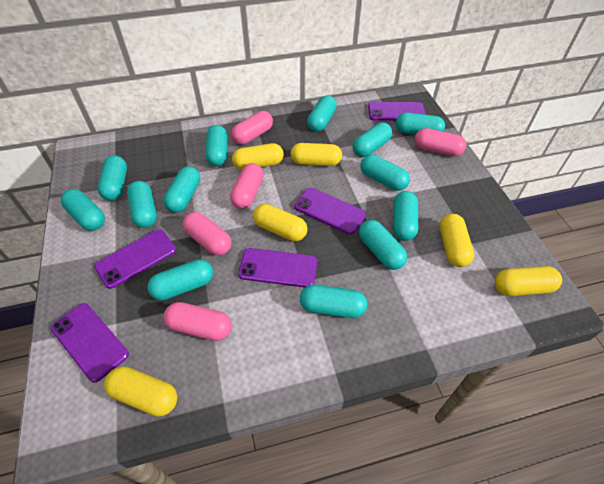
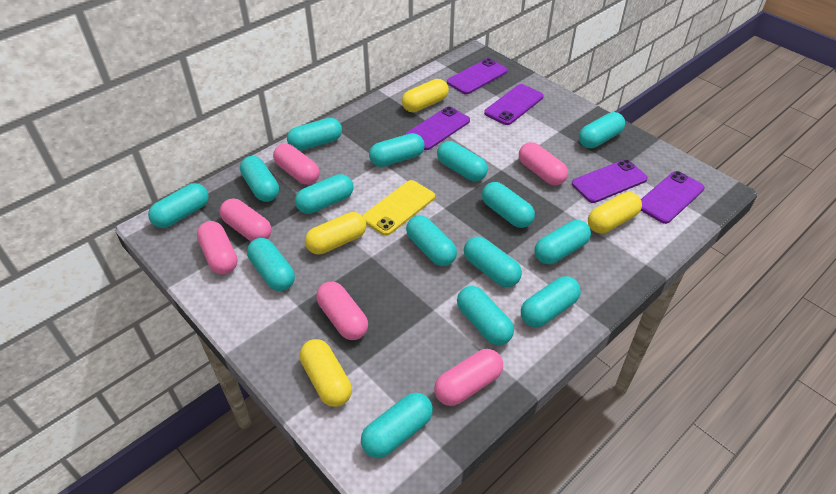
pink capsule: [164,302,232,341] [183,212,231,255] [230,163,264,209] [231,111,273,145] [415,128,466,156] = 5 -> [197,221,238,275] [220,199,272,242] [273,144,320,185] [316,281,368,340] [434,349,503,406] [519,142,568,185] = 6
turquoise capsule: [61,189,105,231] [98,155,127,201] [127,181,157,228] [147,259,213,300] [163,166,200,212] [205,125,228,166] [300,285,367,318] [307,95,337,132] [353,122,392,157] [359,220,407,270] [360,154,410,191] [393,191,419,241] [396,112,445,135] = 13 -> [148,183,209,228] [240,156,279,202] [247,238,295,291] [287,118,342,151] [295,174,353,214] [361,392,433,458] [369,133,425,167] [406,215,457,266] [437,141,488,181] [457,286,514,345] [464,236,522,287] [482,182,535,228] [521,276,581,327] [535,220,591,264] [579,112,625,148] = 15
yellow capsule: [104,366,177,417] [232,143,284,170] [253,204,307,241] [290,143,342,166] [440,214,474,267] [495,266,562,296] = 6 -> [300,339,352,407] [305,212,366,254] [402,79,449,112] [588,192,642,233] = 4
yellow phone: none = 0 -> [362,180,435,236] = 1

